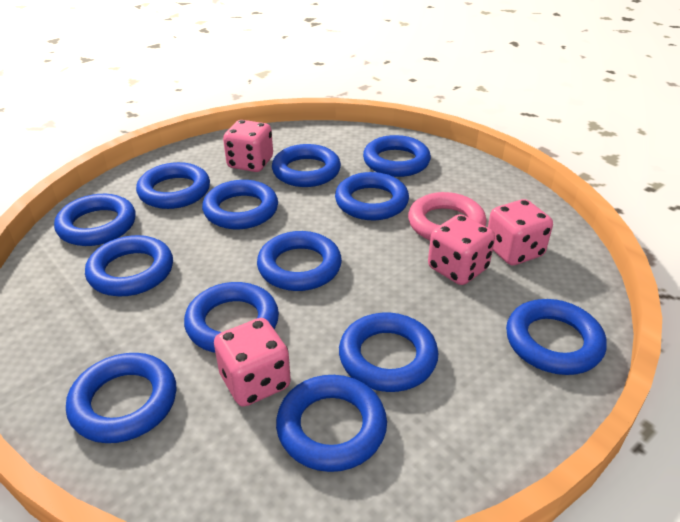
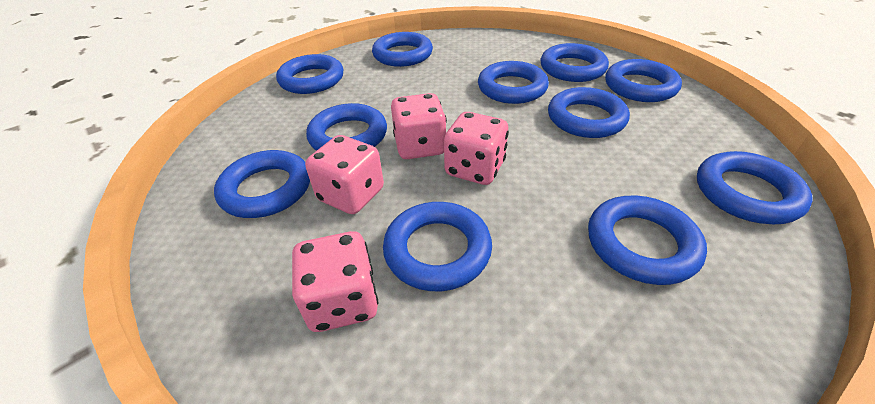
blue ring: [54,194,136,246] [66,353,177,443] [85,235,173,296] [136,162,210,209] [184,282,279,353] [202,180,278,229] [257,231,342,291] [272,144,341,187] [276,375,387,472] [335,172,409,220] [339,313,438,392] [363,135,431,177] [506,299,607,375] = 13 -> [214,150,310,218] [276,54,343,94] [306,103,387,151] [372,32,433,67] [383,202,492,291] [478,61,549,104] [541,43,609,82] [548,87,630,138] [588,196,707,285] [605,59,682,102] [697,151,813,224] = 11
pink ring: [408,192,486,240] = 1 -> none = 0

